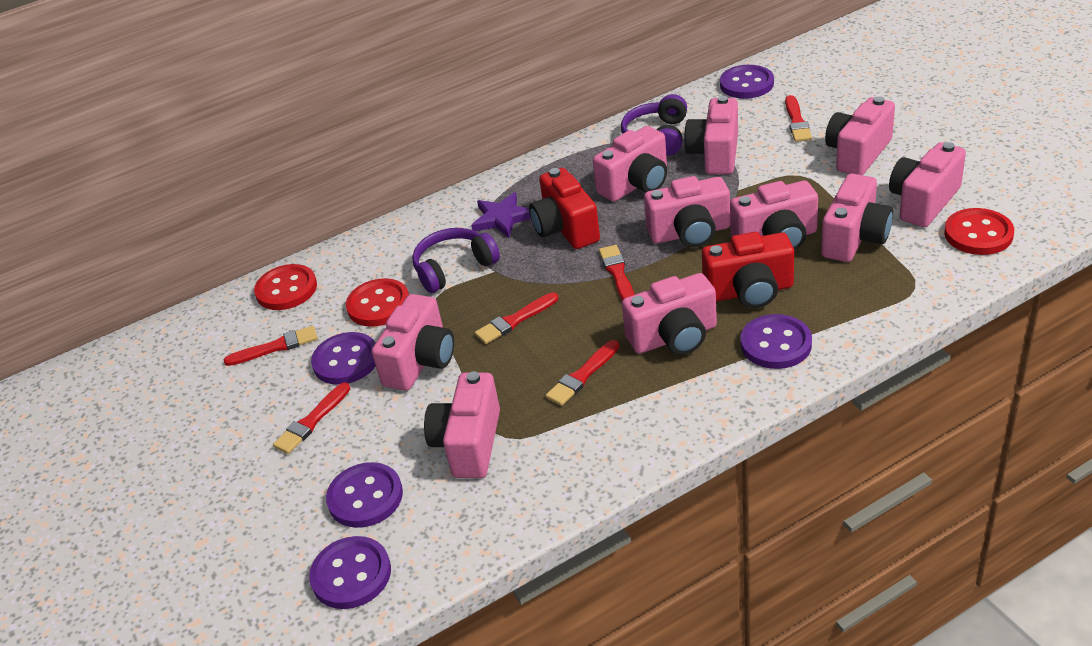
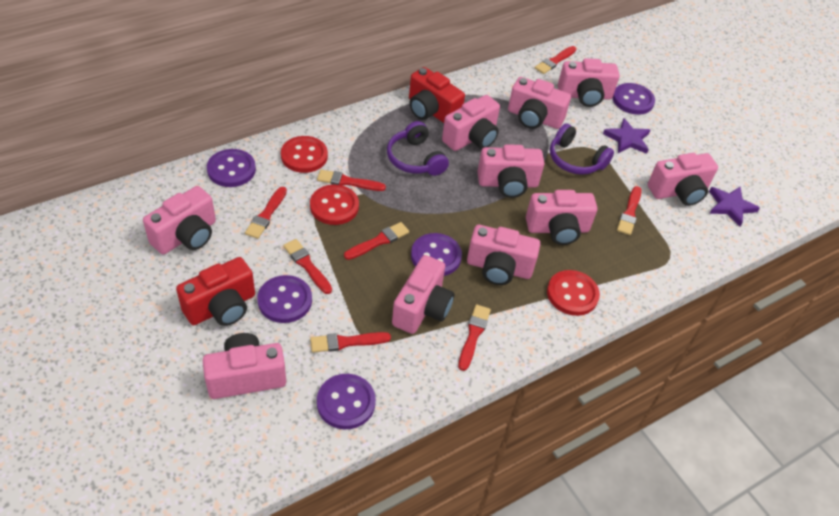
purple star: [471,192,531,238] = 1 -> [603,118,650,154] [709,186,760,226] = 2
red brush: [223,326,318,366] [273,382,350,454] [475,292,558,344] [546,340,619,406] [599,245,635,301] [785,95,812,142] = 6 -> [245,187,287,239] [283,239,332,294] [310,332,391,353] [317,169,386,191] [344,222,409,260] [458,304,491,371] [535,46,576,74] [617,186,642,235] = 8

